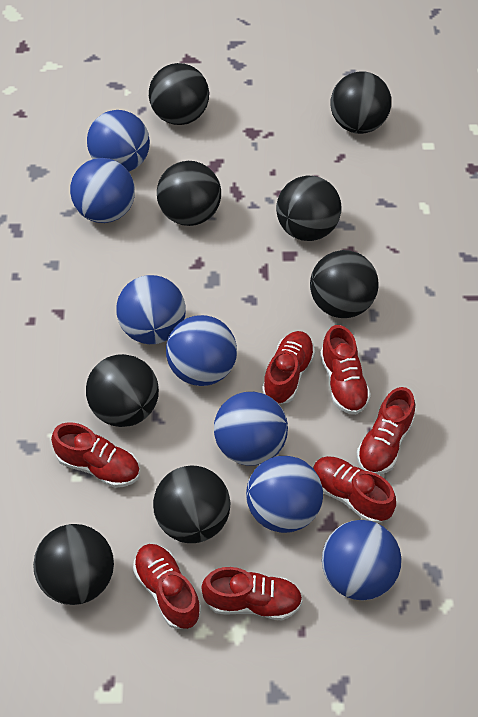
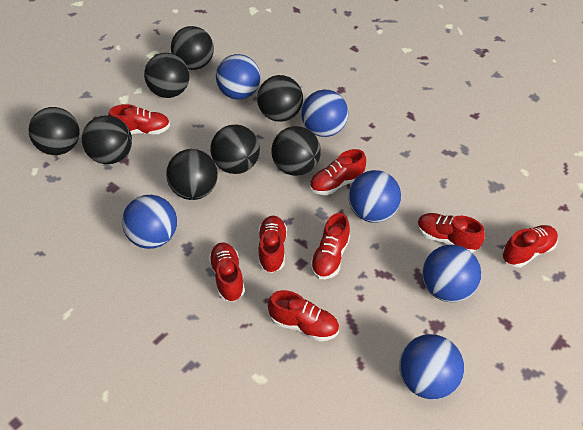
blue ball: [70,158,135,223] [87,110,150,171] [116,275,186,344] [166,315,237,386] [214,392,288,466] [246,456,323,533] [322,520,402,600] = 7 -> [122,195,177,249] [216,54,260,100] [301,90,348,137] [348,170,401,223] [399,334,464,400] [422,245,481,302] = 6
red shoe: [51,422,140,488] [133,544,201,629] [201,567,303,620] [262,331,315,404] [313,456,396,523] [320,325,371,415] [357,387,415,475] = 7 -> [108,104,170,134] [208,243,245,302] [258,216,287,273] [268,290,339,342] [310,149,366,195] [310,213,350,279] [417,213,485,252] [502,225,558,267] = 8

